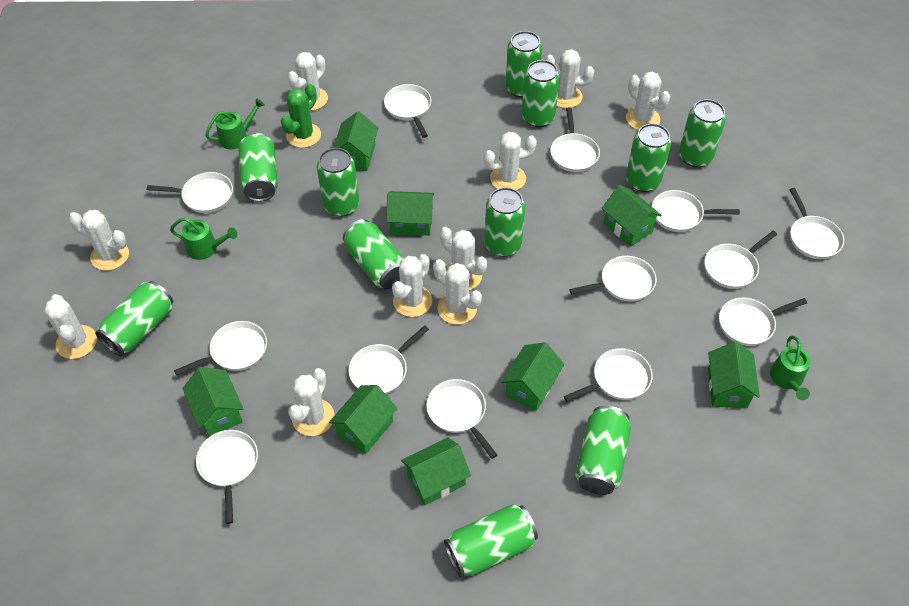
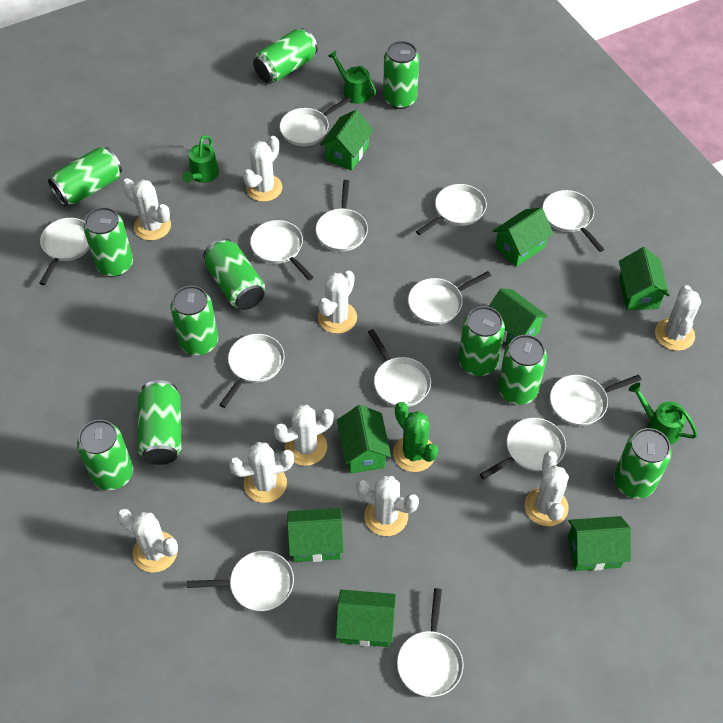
white cactus: [44,294,97,359] [69,210,129,271] [287,52,328,111] [288,368,335,436] [392,254,432,317] [433,259,482,325] [440,227,487,290] [484,132,537,190] [545,49,594,108] [626,72,670,130] = 10 -> [117,509,178,573] [122,178,171,241] [229,442,294,503] [243,136,282,202] [274,405,334,466] [318,270,357,334] [356,476,419,536] [525,451,569,526] [655,285,701,351] = 9

